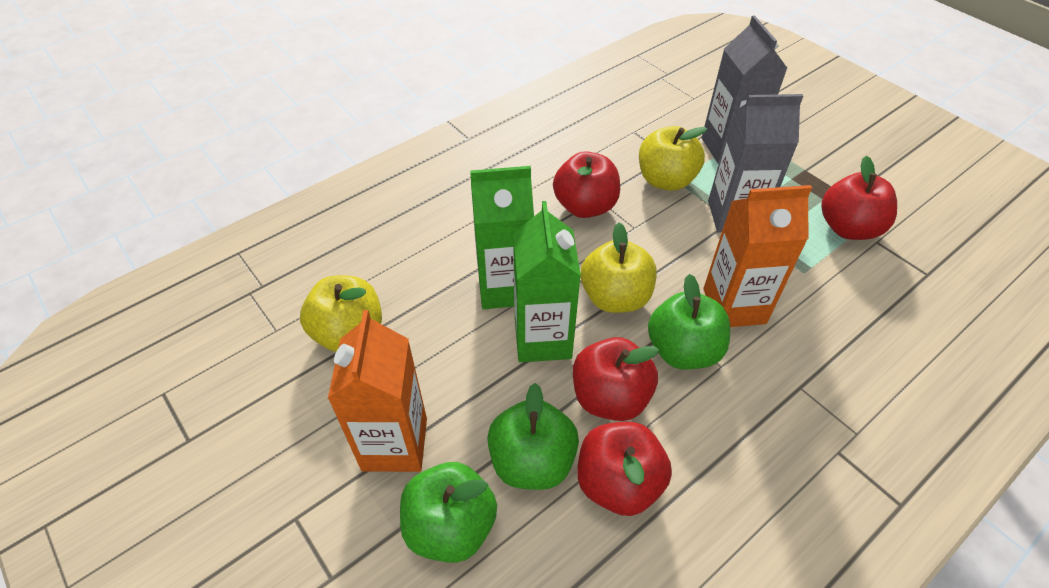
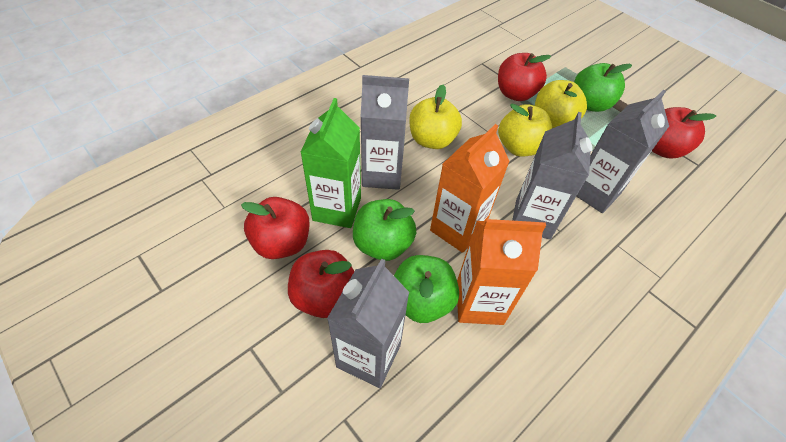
green carton: [470,166,534,309] [513,201,581,362] = 2 -> [300,98,361,228] = 1
grey carton: [702,15,787,164] [708,94,803,233] = 2 -> [327,259,410,388] [360,75,409,190] [512,112,592,240] [576,90,669,213] = 4

